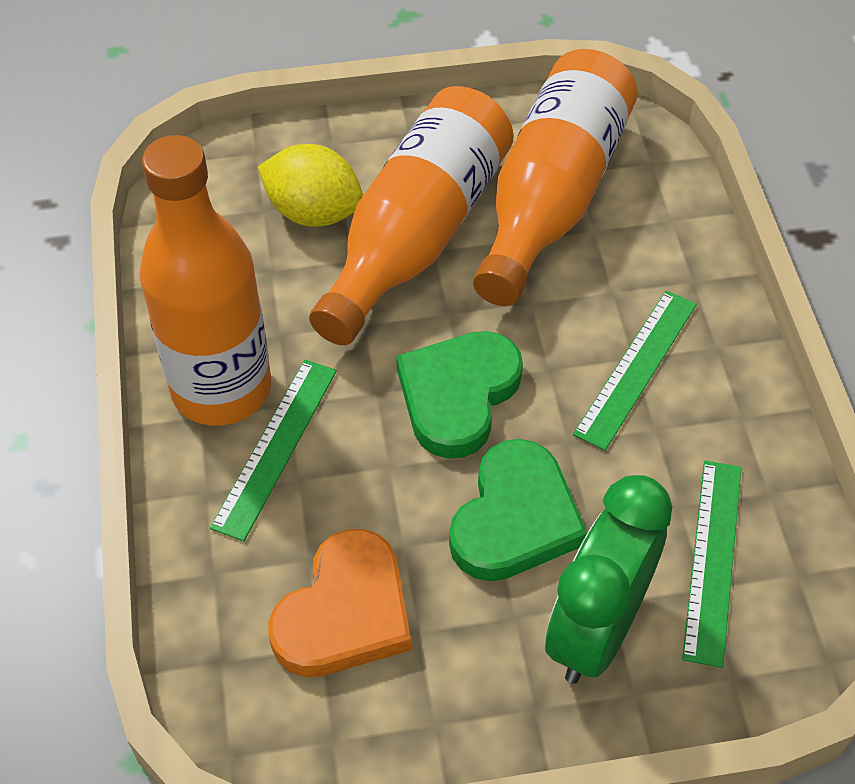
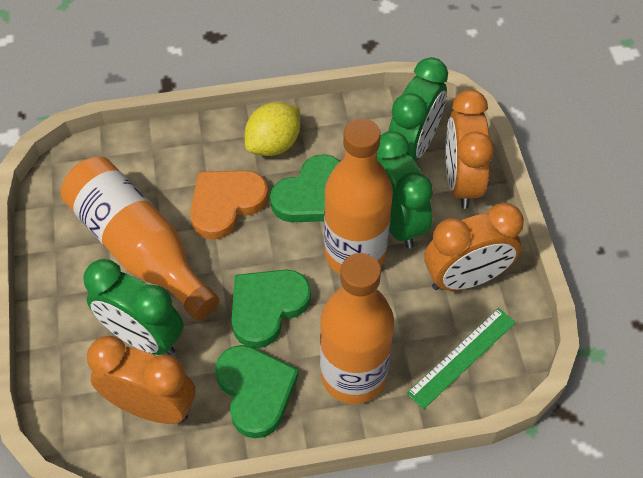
green clock: [545,475,672,684] = 1 -> [83,259,183,355] [377,131,433,248] [388,57,448,162] = 3
green heart: [396,331,523,459] [449,439,587,581] = 2 -> [215,345,299,438] [231,269,311,348] [270,154,340,222] = 3
green ruler: [210,360,337,541] [573,290,697,450] [682,460,742,668] = 3 -> [407,308,516,409] = 1
orange clock: none = 0 -> [87,336,195,424] [425,203,524,291] [446,90,494,209] = 3

